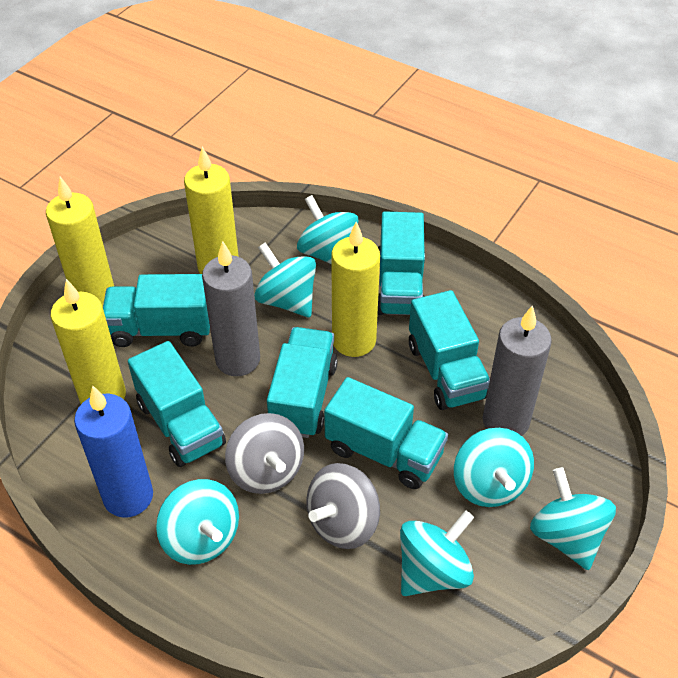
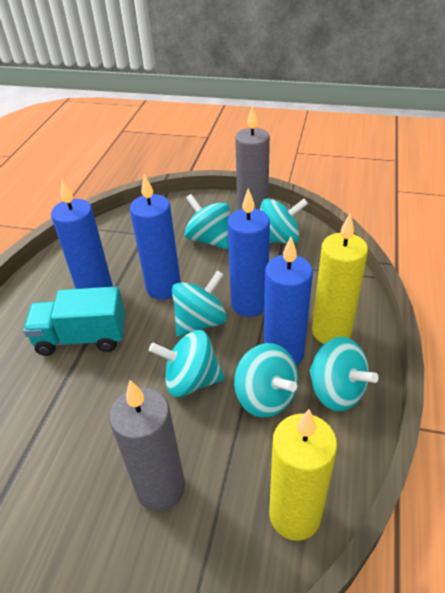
blue candle: [74,386,153,518] = 1 -> [51,180,113,289] [130,174,181,300] [227,188,270,317] [264,237,313,366] = 4
grey spinning top: [225,413,304,494] [306,463,380,549] = 2 -> none = 0
turquoise truck: [103,274,210,347] [128,341,226,467] [267,327,338,438] [324,377,448,489] [377,212,425,315] [409,290,490,410] = 6 -> [23,286,125,356] = 1
yellow candle: [46,177,114,307] [50,279,126,404] [184,147,239,274] [331,221,380,357] = 4 -> [269,409,337,541] [312,214,368,344] = 2

